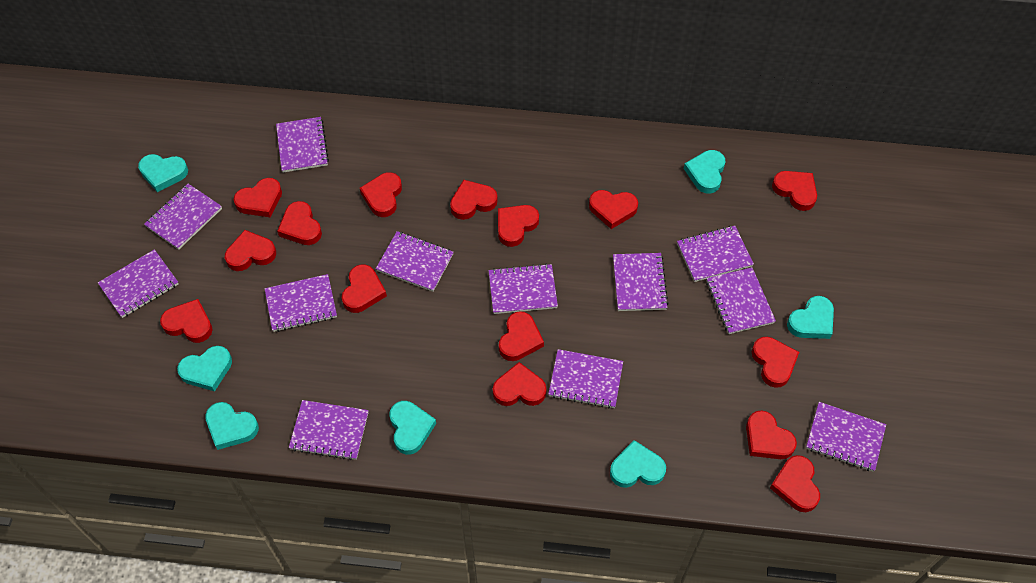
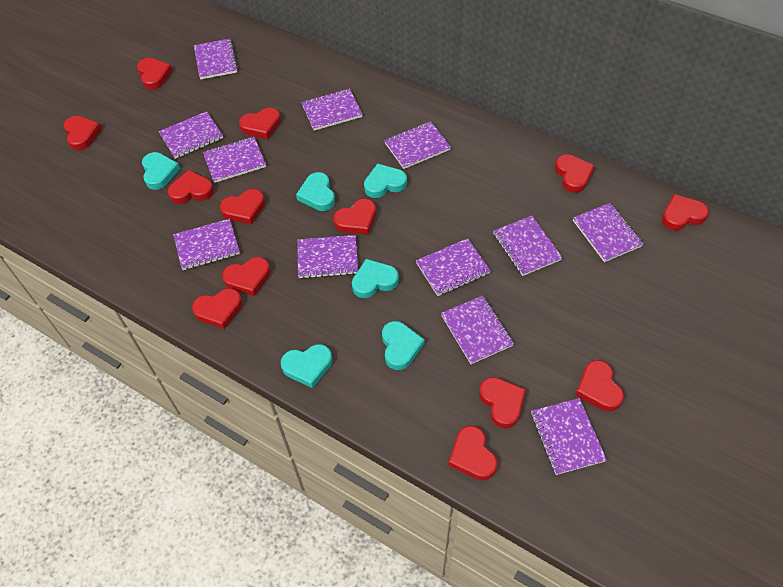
red heart: [160,299,213,343] [225,230,276,271] [234,178,282,217] [277,201,322,245] [342,264,387,313] [360,172,402,217] [450,180,498,220] [493,362,547,406] [498,205,539,247] [499,311,544,361] [589,190,638,229] [746,410,797,459] [752,337,799,388] [770,455,820,512] [772,171,817,211] = 15 -> [63,116,102,150] [137,58,173,90] [168,170,214,204] [192,288,242,329] [220,189,265,225] [222,257,271,296] [239,107,281,139] [333,199,376,235] [448,426,497,480] [479,377,526,428] [555,154,595,193] [575,360,624,411] [662,194,709,231] = 13
turquoise heart: [138,154,188,192] [177,346,232,392] [205,402,259,450] [389,401,436,455] [610,440,666,488] [684,150,725,194] [787,296,834,339] = 7 -> [142,152,180,190] [281,344,332,388] [296,172,335,211] [352,259,399,298] [364,163,407,198] [382,321,425,370] = 6

